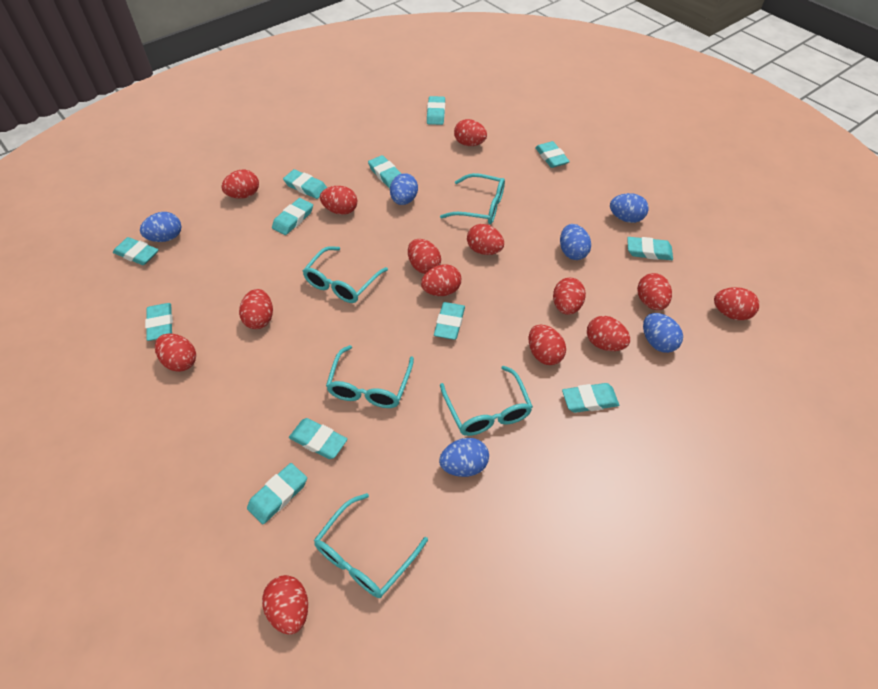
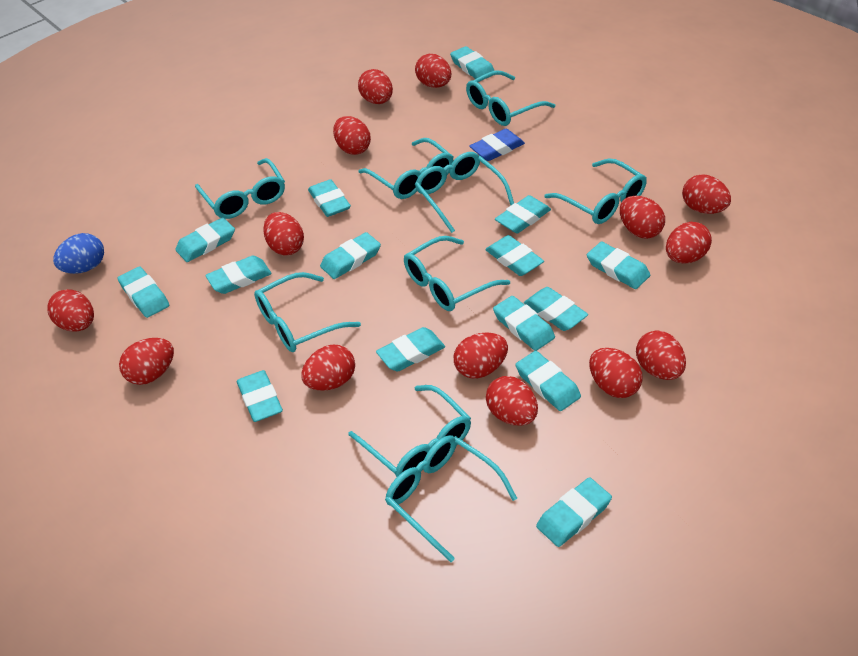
blue egg: [140,212,181,242] [390,173,418,205] [439,438,489,477] [560,224,591,260] [610,193,649,223] [643,313,683,353] = 6 -> [53,233,104,274] = 1
blue eraser: none = 0 -> [469,129,525,161] = 1
turquoise eraser: [113,237,159,265] [145,303,173,341] [247,463,307,524] [272,198,313,235] [283,169,327,199] [289,418,347,459] [368,155,402,188] [427,96,445,125] [434,302,465,340] [535,141,570,168] [562,383,619,413] [627,237,673,260] = 12 -> [117,266,169,318] [175,217,235,262] [205,256,272,294] [237,370,283,422] [308,179,351,217] [320,232,381,279] [376,327,445,371] [450,46,495,79] [485,235,544,276] [493,296,555,351] [495,195,551,233] [515,351,581,411] [524,287,588,331] [536,477,612,547] [587,242,650,289] = 15
turquoise glasses: [303,246,388,303] [314,493,428,598] [326,345,414,408] [440,173,505,224] [440,366,533,436] = 5 -> [195,158,285,219] [254,272,361,352] [348,385,471,477] [358,138,454,199] [385,435,517,562] [404,236,510,311] [415,152,514,233] [466,71,555,126] [544,159,647,224] = 9

